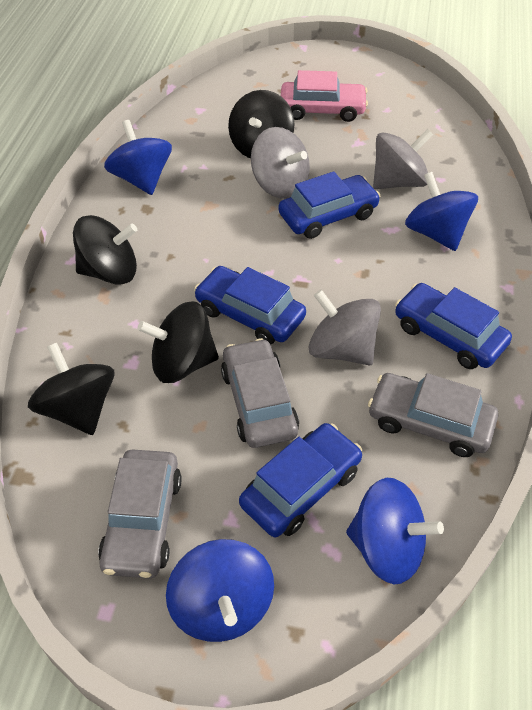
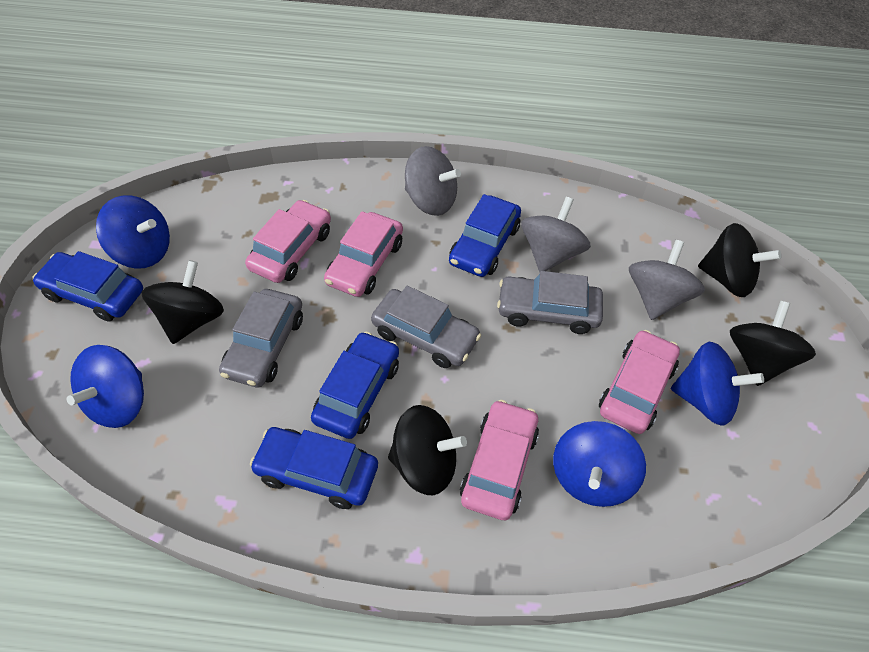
pink car: [281,70,368,122] = 1 -> [245,200,331,283] [324,211,403,297] [460,400,539,520] [599,330,680,434] = 4

